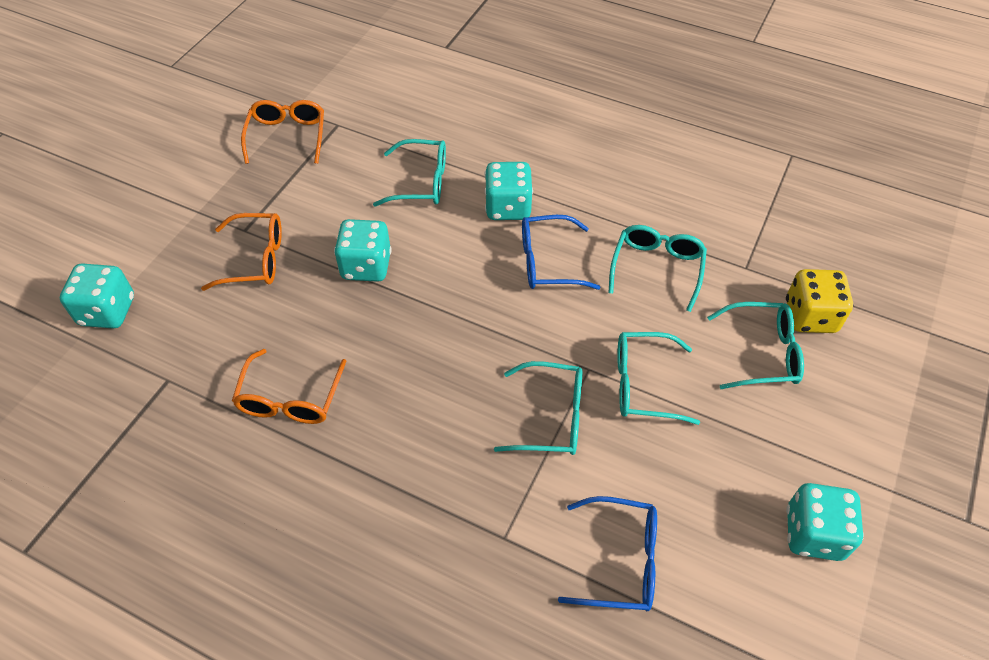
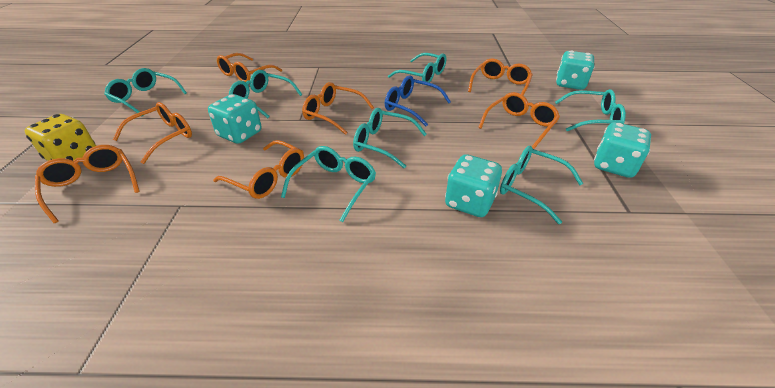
blue glasses: [522,215,601,290] [558,496,657,611] = 2 -> [385,75,451,126] = 1
orange glasses: [201,213,282,291] [232,349,347,424] [241,100,324,164] = 3 -> [35,145,140,223] [113,102,192,164] [213,140,304,199] [217,53,282,82] [302,82,374,135] [468,59,533,95] [478,92,560,149] = 7
turquoise glasses: [373,139,446,207] [494,361,582,455] [608,225,707,312] [617,332,700,425] [707,302,804,389] = 5 -> [104,68,187,116] [229,70,302,118] [281,146,376,222] [353,108,427,168] [388,53,446,83] [500,146,583,224] [555,89,626,131] = 7

